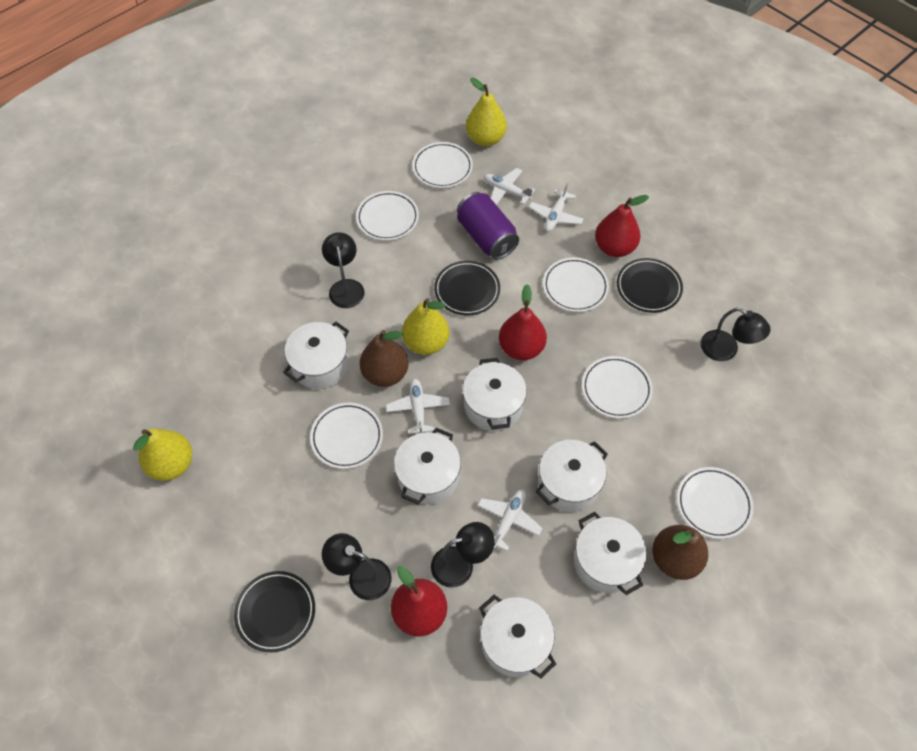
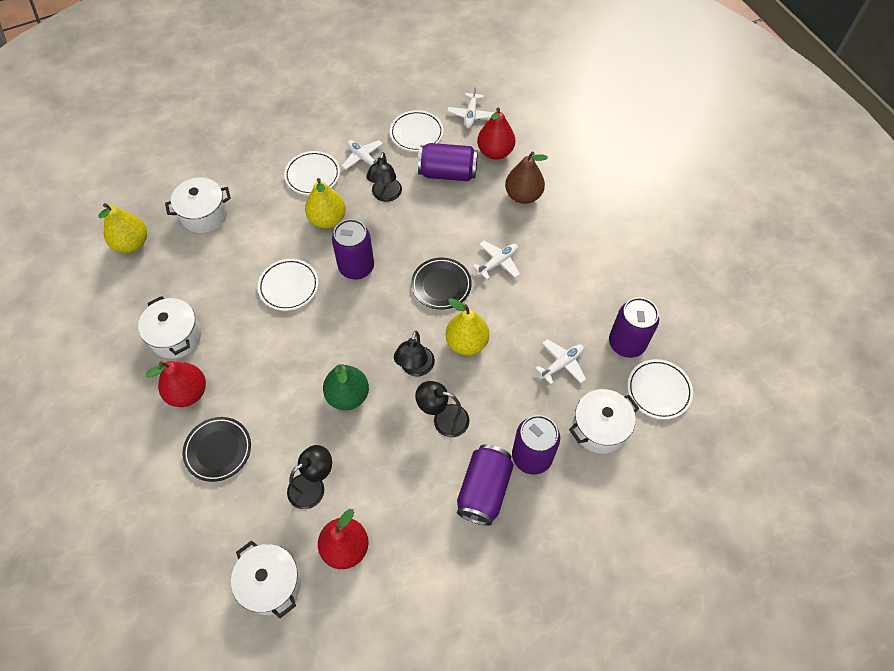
black plate: [234,571,315,653] [434,261,500,315] [617,258,683,313] = 3 -> [182,417,251,482] [411,258,472,310] = 2
brown pear: [360,330,409,387] [652,525,708,580] = 2 -> [505,151,548,204] = 1
green pear: none = 0 -> [323,364,369,410] = 1
purple can: [457,192,519,260] = 1 -> [332,219,374,280] [418,143,478,181] [457,445,514,526] [512,415,560,475] [609,297,659,358] = 5
white plate: [310,403,383,469] [356,191,419,241] [412,142,473,188] [543,257,609,312] [582,356,653,419] [677,467,754,539] = 6 -> [258,259,319,311] [284,151,340,195] [390,110,444,152] [627,359,693,419] = 4
white pot: [283,322,349,389] [394,428,461,505] [463,358,527,431] [479,595,556,678] [535,440,608,512] [574,512,647,595] = 6 -> [138,296,202,359] [165,177,231,233] [231,540,301,618] [569,389,639,454] = 4

